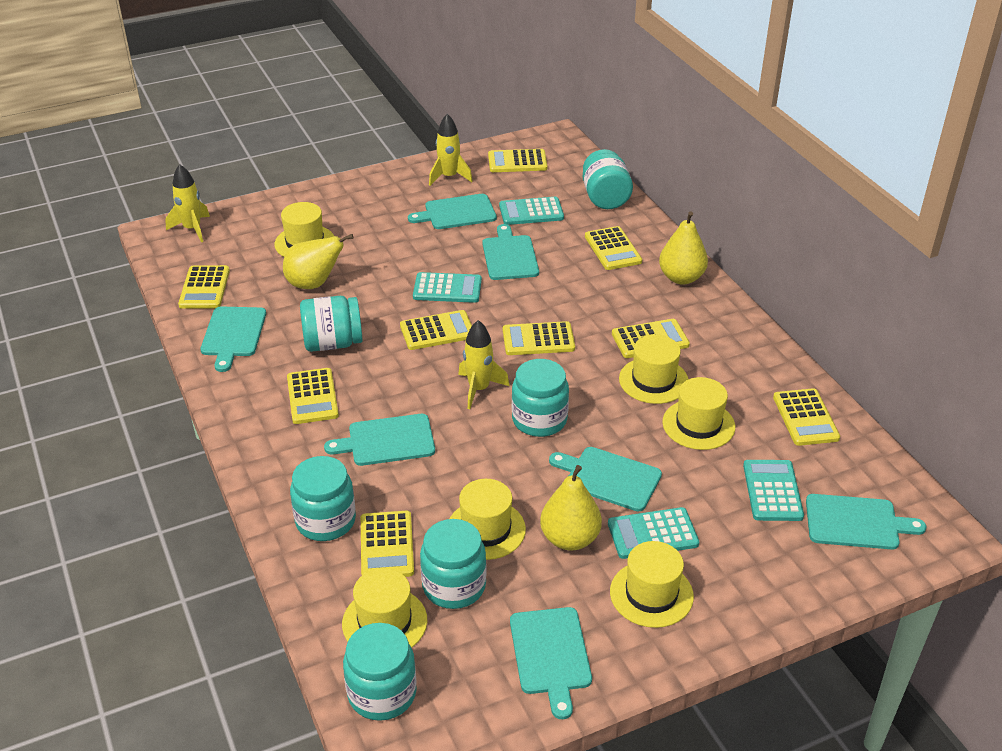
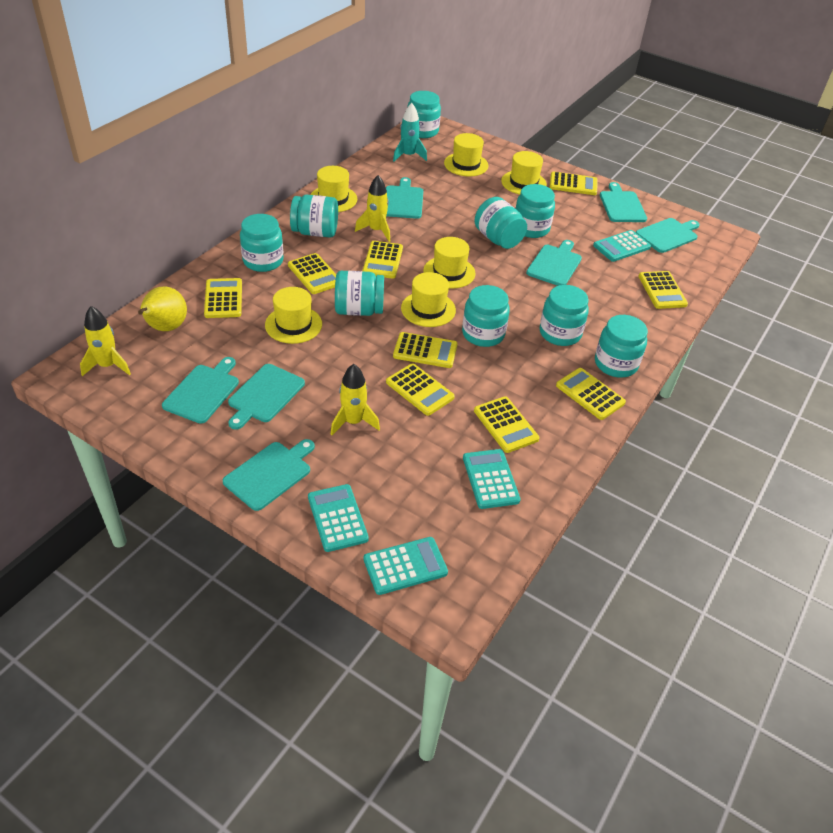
turquoise jar: [290,456,356,541] [300,296,363,352] [343,623,417,721] [420,519,487,609] [512,359,569,437] [583,149,633,209] = 6 -> [240,214,284,272] [290,195,338,237] [335,271,384,316] [407,91,441,138] [462,285,510,347] [474,197,527,249] [515,184,555,238] [540,285,589,346] [595,315,648,378] = 9
turquoise rocket: none = 0 -> [393,103,427,162] = 1
yellow pear: [283,234,354,289] [540,465,602,551] [659,211,708,285] = 3 -> [138,287,187,331] = 1

